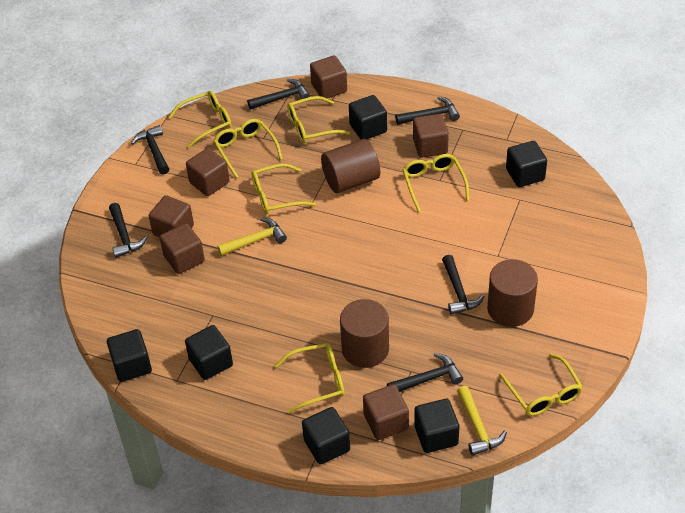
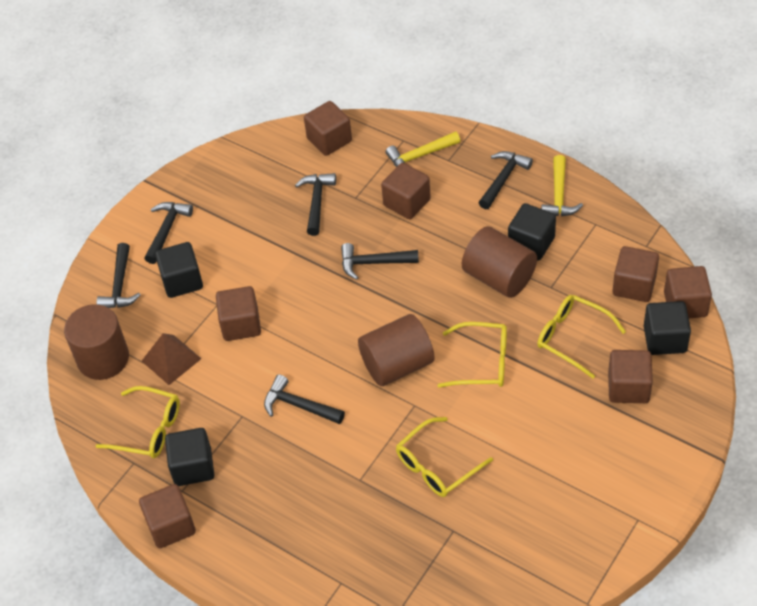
black cube: [107,329,152,382] [185,325,233,380] [302,407,350,465] [349,95,387,139] [414,399,459,453] [506,141,547,187] = 6 -> [155,242,203,298] [165,428,214,486] [508,203,556,261] [644,301,691,355] = 4
brown cube: [149,195,194,238] [160,223,205,274] [186,148,230,196] [310,55,347,98] [363,384,409,440] [413,114,449,158] = 6 -> [139,484,196,548] [216,286,261,341] [304,101,352,156] [381,163,431,219] [608,350,653,403] [613,246,659,302] [664,266,712,318] = 7
brown pyramid: none = 0 -> [142,333,201,385] = 1
yellow glasses: [168,91,231,148] [213,119,283,178] [252,163,316,215] [274,343,344,413] [287,96,350,143] [402,154,470,212] [499,354,583,416] = 7 -> [96,386,180,458] [396,417,493,497] [437,322,507,388] [537,295,626,378] = 4

